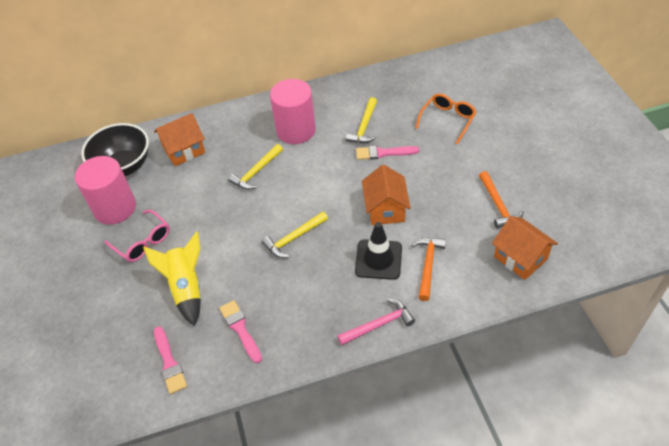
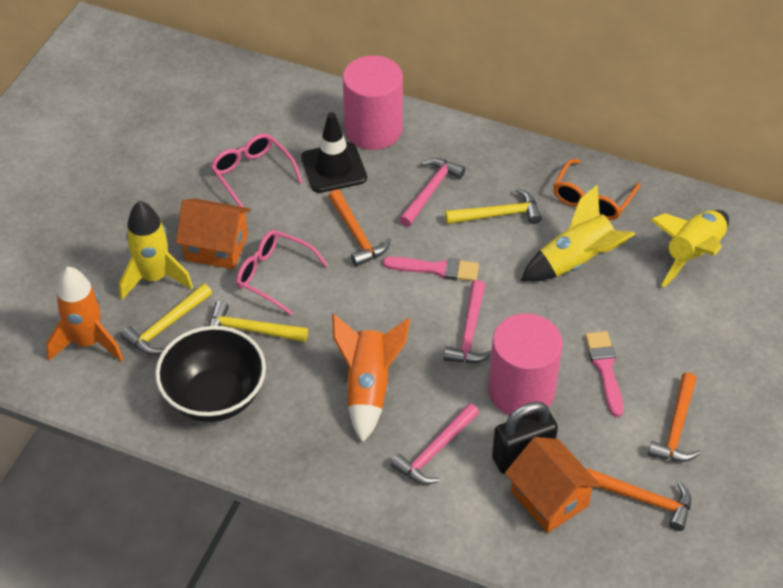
black padlock: none = 0 -> [492,402,558,474] = 1
orange hammer: [411,238,446,301] [479,171,524,229] = 2 -> [328,189,391,266] [587,468,691,531] [648,372,701,462] = 3
orange house: [154,113,205,166] [362,165,411,225] [492,216,558,280] = 3 -> [176,199,251,270] [505,437,601,533] = 2
orange rocket: none = 0 -> [46,267,123,361] [332,314,410,443] = 2
pink brush: [154,326,187,394] [219,300,262,363] [356,146,419,160] = 3 -> [383,257,479,281] [585,331,624,417] = 2
pink glasses: [104,209,170,262] = 1 -> [211,133,303,207] [236,230,328,315] = 2
pink hammer: [337,298,415,345] = 1 -> [390,403,479,484] [399,158,465,227] [444,280,492,363] = 3
yellow rocket: [143,231,201,326] = 1 -> [119,201,193,300] [521,185,635,282] [651,210,729,287] = 3

